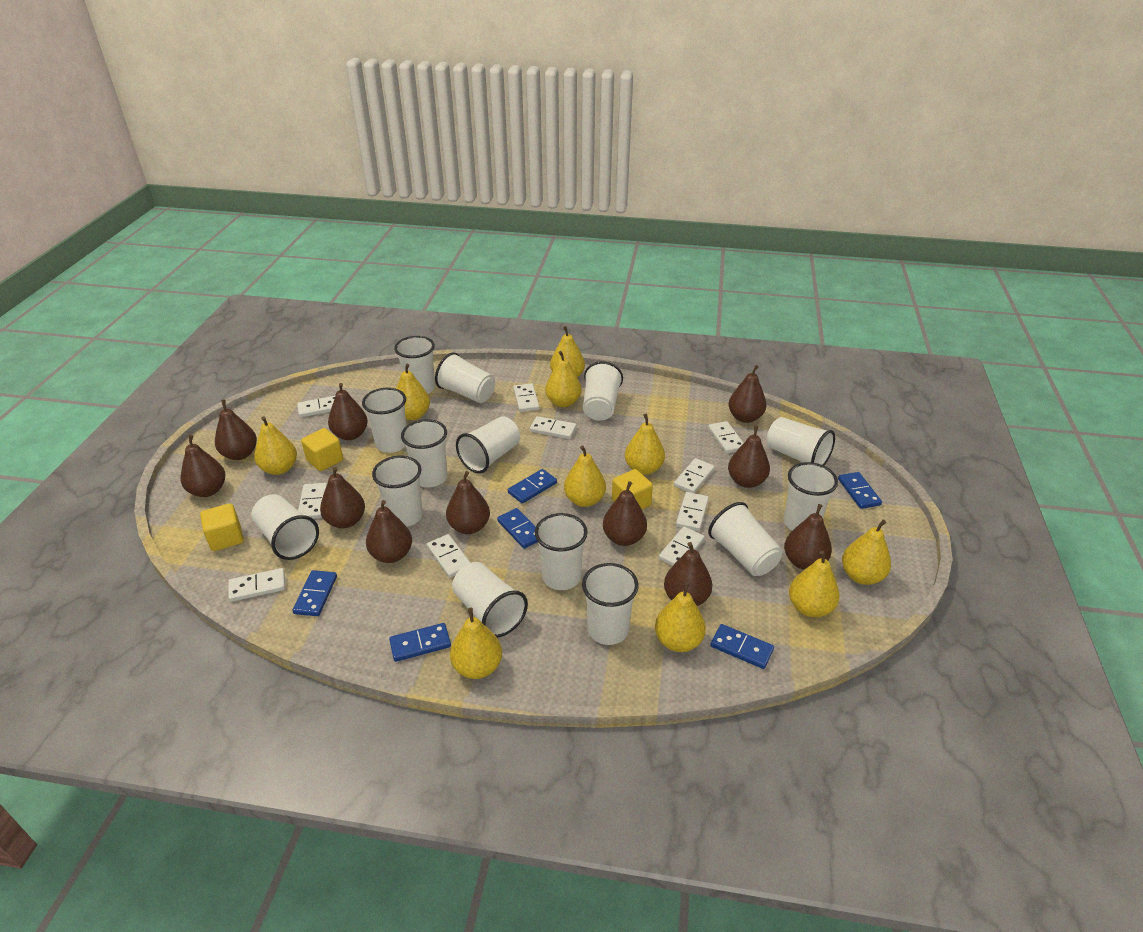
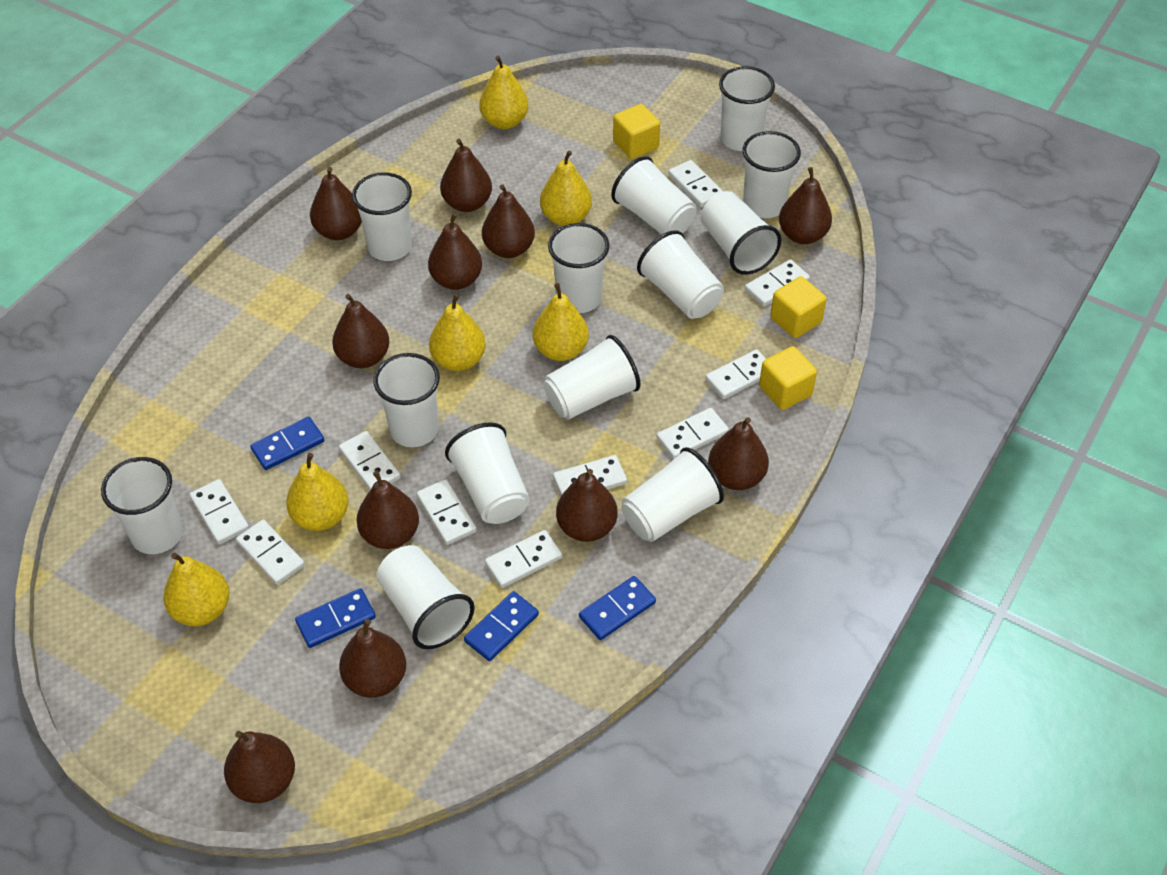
blue domino: [292,570,337,616] [389,623,451,662] [497,508,538,549] [508,469,557,504] [710,624,774,669] [838,472,882,509] = 6 -> [250,417,325,470] [295,588,376,648] [464,591,539,661] [579,576,656,640] = 4
white cup: [251,494,319,560] [362,388,406,453] [372,456,423,527] [394,336,435,394] [401,419,448,487] [435,352,495,403] [452,562,528,638] [456,416,520,473] [535,513,588,590] [582,563,639,645] [583,361,623,421] [708,502,782,576] [767,417,835,465] [783,462,838,531] = 14 -> [101,457,183,554] [352,172,412,261] [373,353,440,447] [376,545,475,649] [445,422,530,524] [544,335,641,420] [548,223,609,313] [611,156,696,235] [622,447,724,542] [637,230,724,319] [701,191,781,275] [719,66,775,151] [743,131,801,218] = 13
yellow pear: [254,416,297,475] [396,364,430,420] [450,608,502,679] [545,351,582,407] [550,326,585,378] [564,446,606,507] [625,414,665,475] [655,582,706,652] [789,551,839,617] [842,520,891,585] = 10 -> [163,553,229,626] [286,453,348,531] [429,294,486,371] [479,56,528,129] [533,283,589,361] [540,151,592,226] = 6

